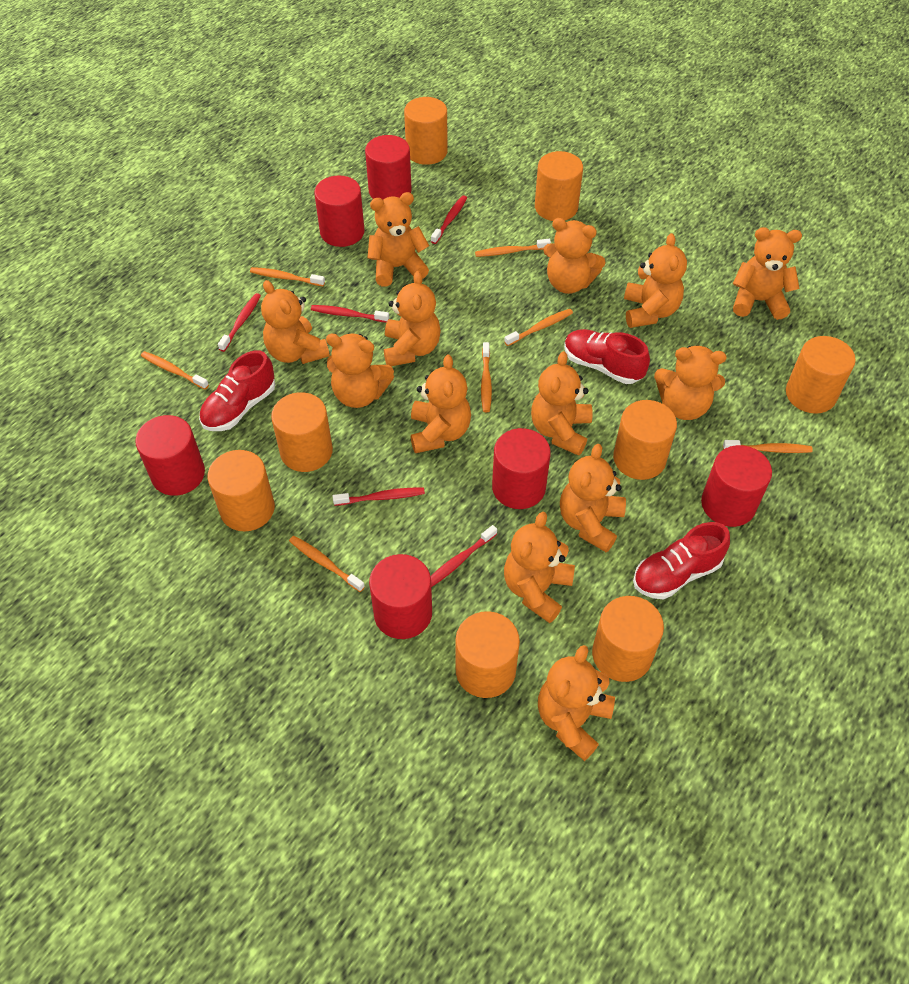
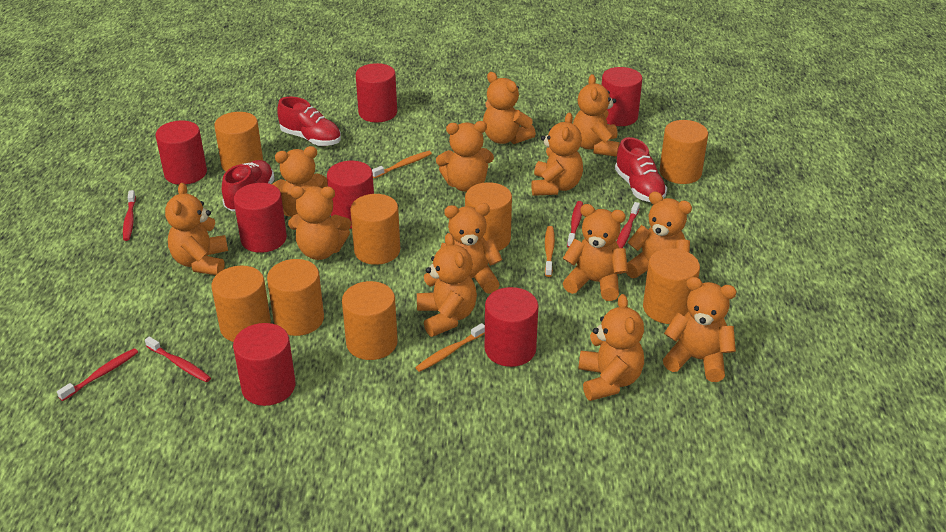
orange toothbrush: [141,351,209,390] [250,267,325,286] [289,536,365,592] [475,239,551,257] [481,342,492,412] [504,309,573,346] [723,440,813,453] = 7 -> [372,151,432,178] [415,323,485,372] [545,226,555,277] = 3
red cylinder: [135,415,205,496] [314,175,365,247] [365,135,412,200] [369,554,432,639] [492,428,551,509] [701,445,772,527] = 6 -> [156,120,207,185] [233,323,296,406] [234,183,287,253] [327,161,374,228] [356,63,397,122] [485,287,538,367] [602,67,642,126] = 7

